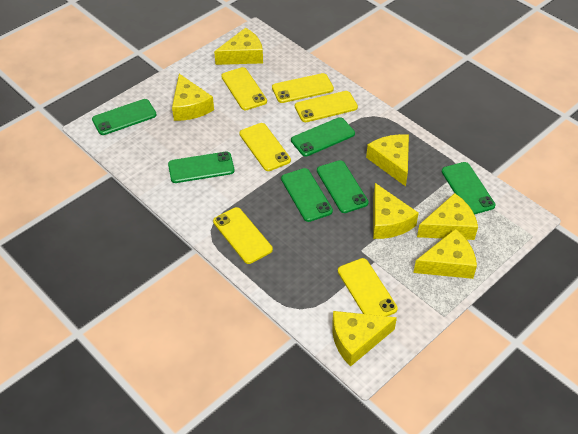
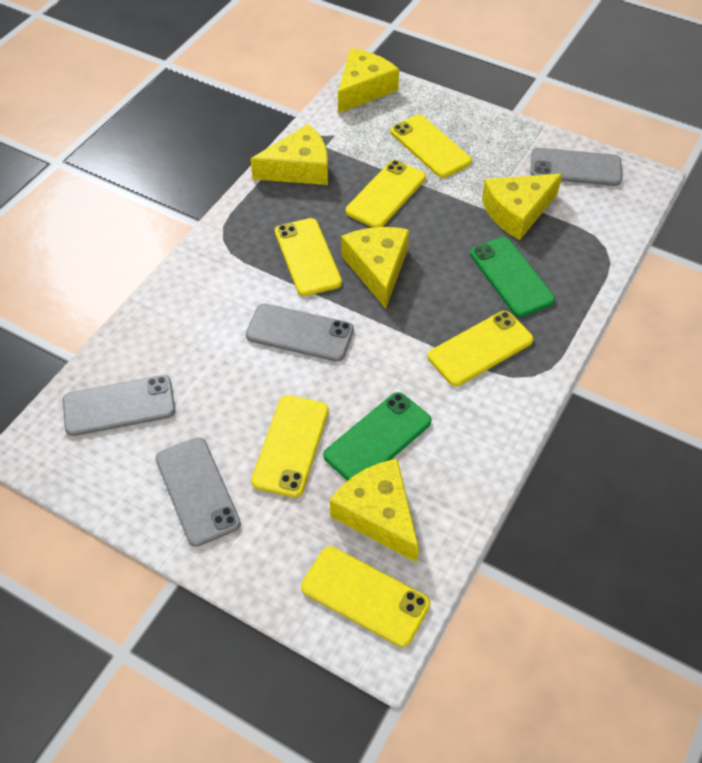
green phone: [92,99,157,135] [168,152,234,183] [281,168,333,222] [291,117,355,157] [317,160,369,213] [442,162,496,215] = 6 -> [324,392,432,481] [470,237,555,317] = 2
grey phone: none = 0 -> [63,375,175,436] [156,437,241,547] [246,303,354,362] [530,148,622,186] = 4
yellow cheese: [172,74,214,121] [214,28,263,65] [332,311,397,367] [366,134,409,187] [373,183,419,239] [413,229,477,279] [417,193,478,240] = 7 -> [250,124,328,185] [330,459,419,563] [338,48,399,113] [341,227,409,309] [482,174,562,240] = 5

